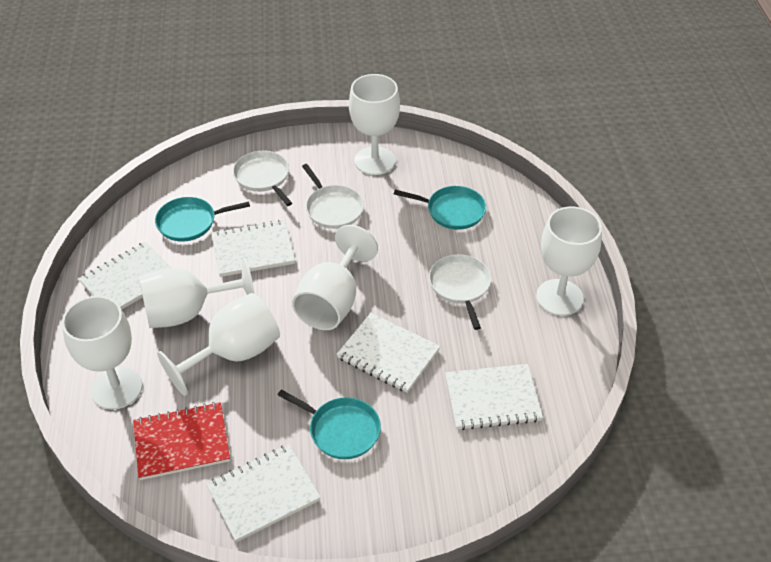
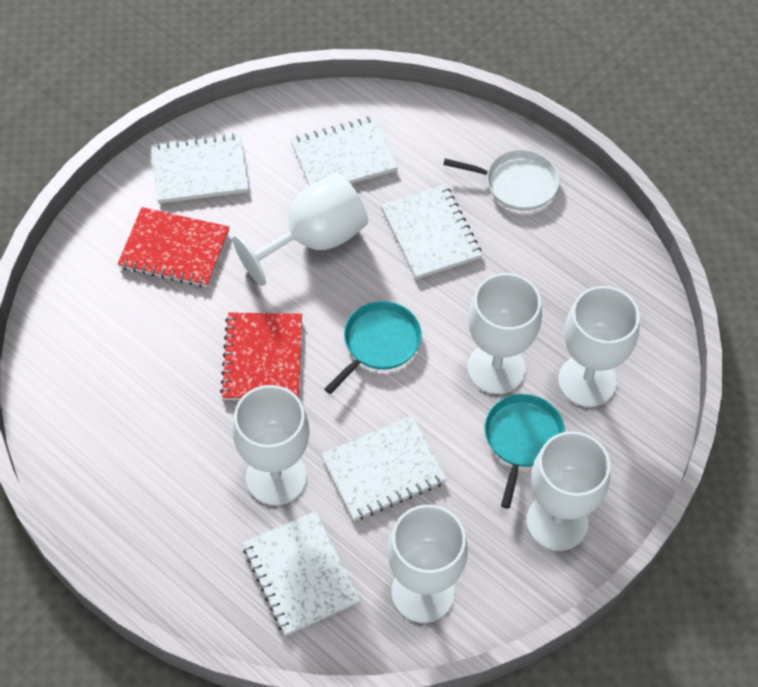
red notebook: [133,402,230,480] = 1 -> [118,207,230,287] [220,313,302,400] = 2
turquoise pan: [155,197,250,242] [278,390,381,459] [394,186,486,230] = 3 -> [325,301,422,394] [484,394,565,509] = 2
white pan: [233,151,292,206] [302,164,364,229] [429,254,491,330] = 3 -> [443,150,560,211] = 1

